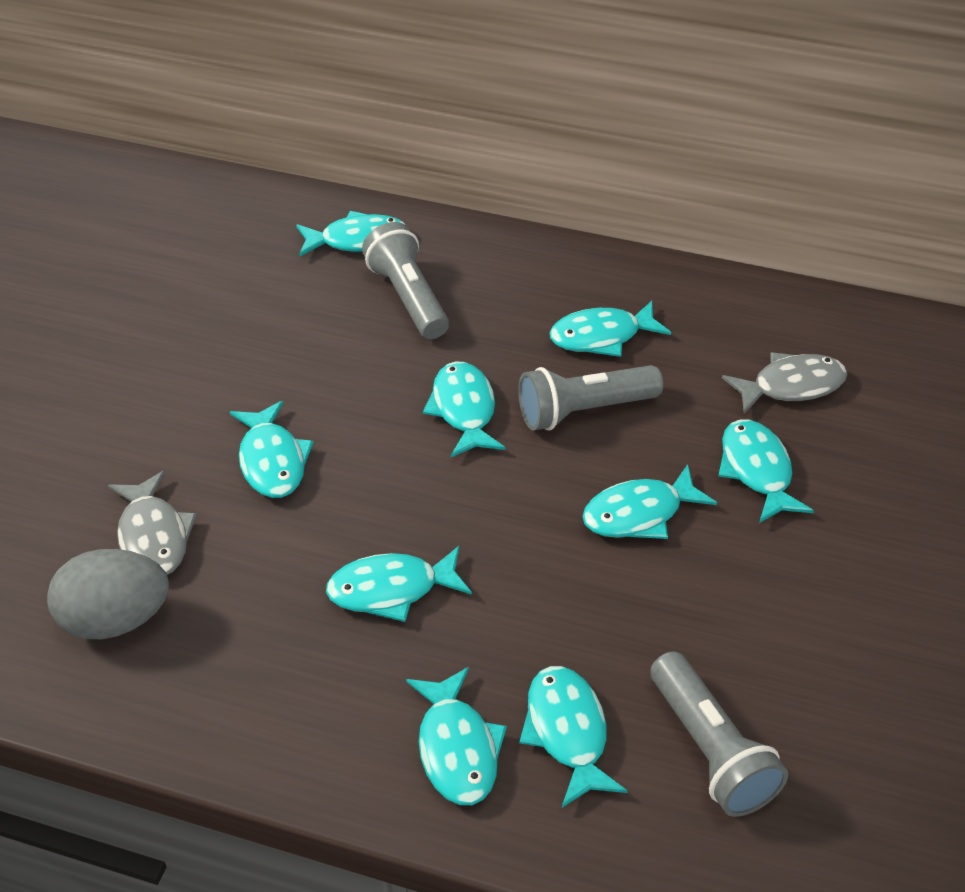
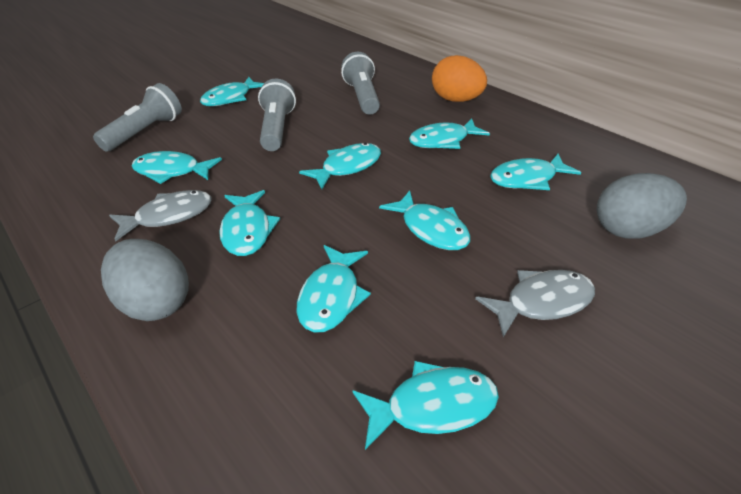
grey egg: [47,549,169,639] = 1 -> [101,239,189,321] [597,173,687,239] = 2
orange egg: none = 0 -> [432,55,487,102] = 1

